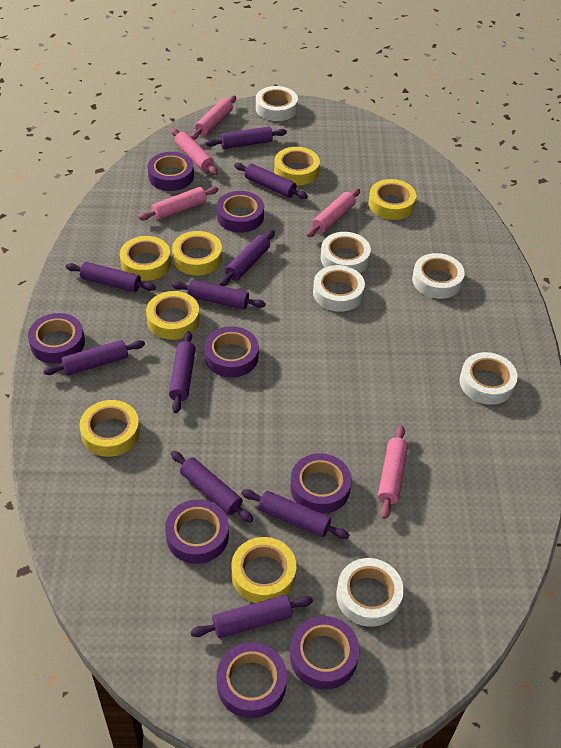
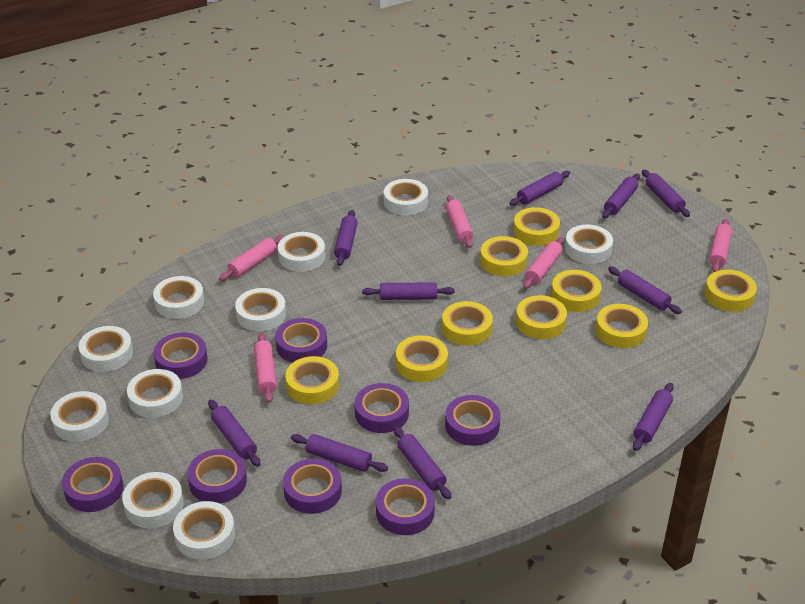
white tape: [256,86,298,121] [313,265,365,312] [321,232,371,273] [336,558,404,627] [412,253,465,299] [460,352,518,405] = 6 -> [50,391,109,442] [78,326,133,372] [122,472,184,528] [127,369,183,418] [153,276,204,319] [173,501,235,560] [235,288,286,331] [278,232,325,272] [384,179,428,215] [565,225,613,264] = 10
yellow tape: [79,400,140,457] [120,236,171,281] [146,291,200,340] [172,231,222,275] [231,537,296,603] [274,147,320,185] [369,179,416,220] = 7 -> [286,356,339,404] [396,335,448,382] [442,301,493,346] [480,236,528,276] [513,207,560,246] [516,295,567,339] [551,270,602,312] [596,304,648,348] [705,269,757,312] = 9

